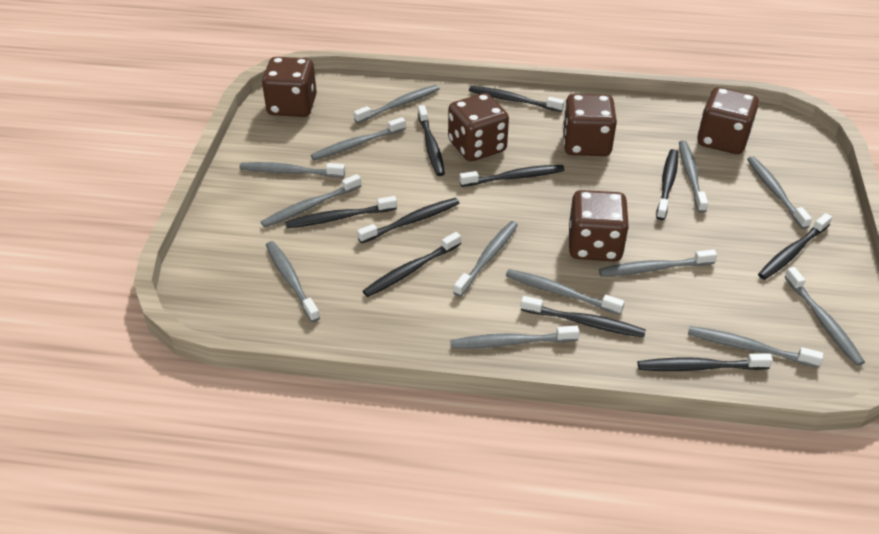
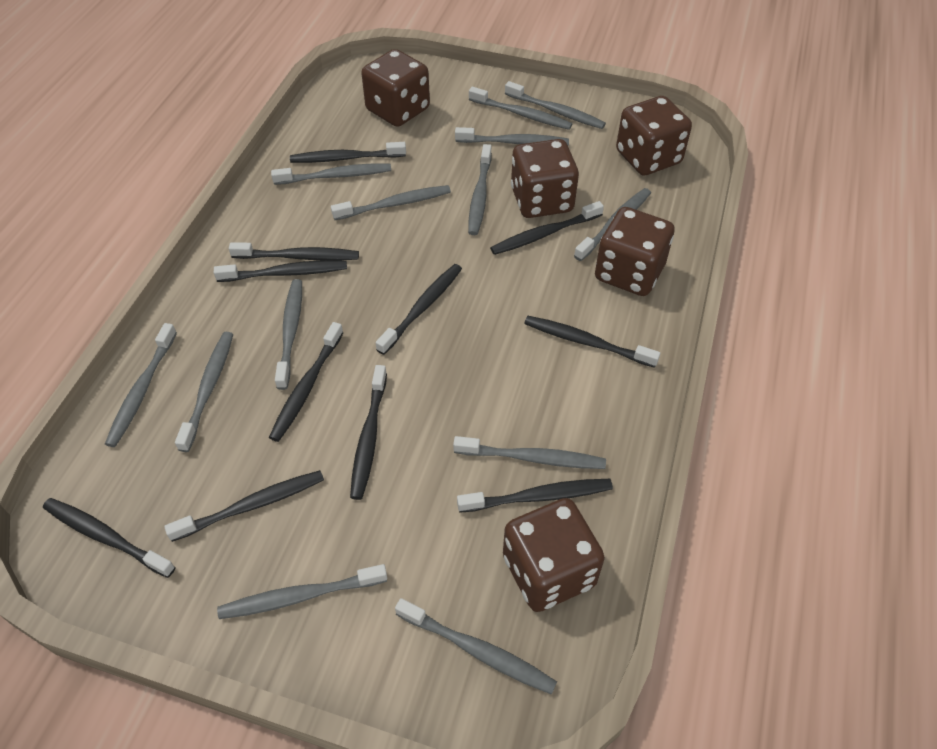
black toothbrush: [285,196,397,228] [357,198,459,243] [363,232,461,297] [418,105,445,176] [459,165,565,187] [469,86,564,112] [521,296,646,338] [638,353,773,371] [656,149,678,220] [758,213,832,280] = 10 -> [43,498,175,578] [164,470,324,542] [214,260,347,282] [229,242,359,261] [269,322,344,442] [290,142,406,163] [350,365,387,500] [376,264,462,355] [457,479,613,513] [490,201,604,255] [524,316,660,368] = 11

